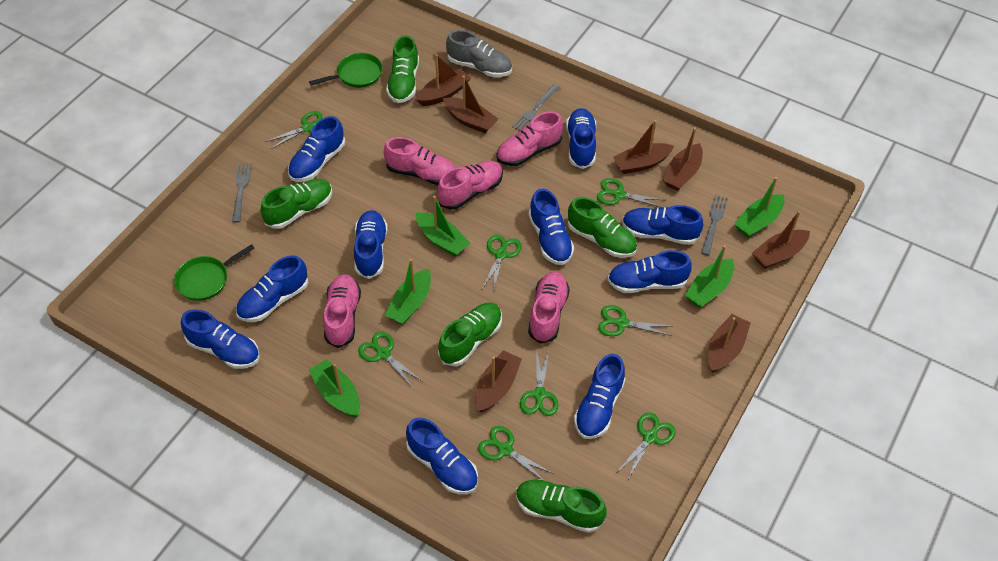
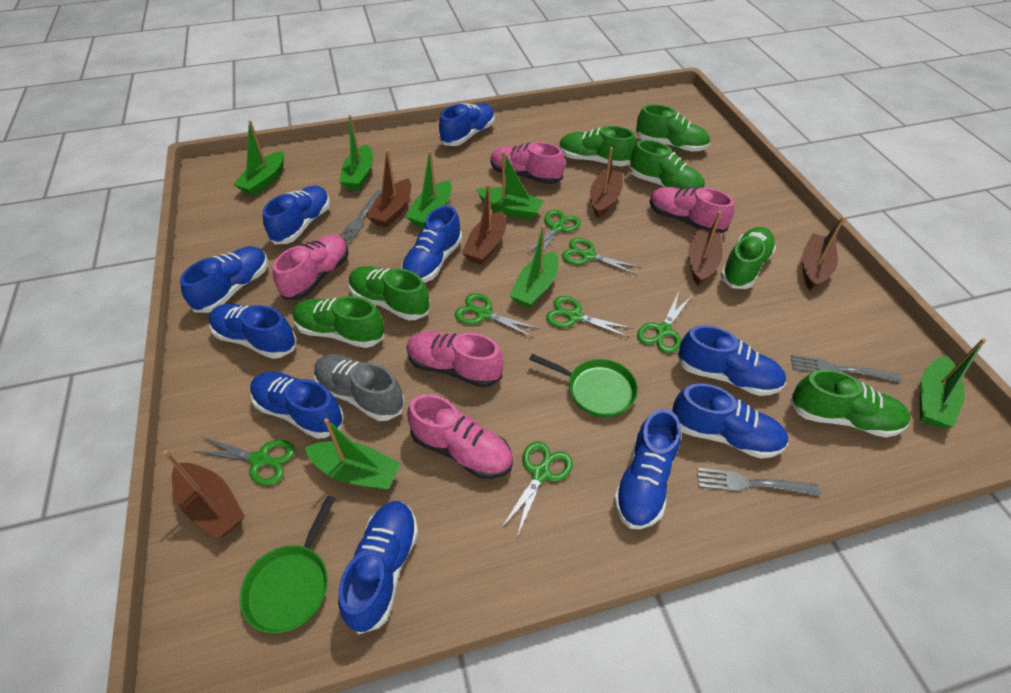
brown boat: [417,54,471,106] [443,75,498,133] [475,350,522,412] [613,120,674,174] [663,128,703,191] [708,314,751,373] [752,211,810,269] = 7 -> [163,450,245,539] [367,149,411,228] [462,184,506,264] [590,147,623,218] [688,211,723,285] [802,216,845,290] = 6
green boat: [309,359,360,418] [385,259,431,325] [416,196,470,257] [685,245,734,308] [734,177,785,238] = 5 -> [233,120,284,196] [305,418,401,490] [340,115,373,190] [406,151,452,228] [476,151,544,220] [510,225,559,308] [919,338,986,428] = 7
green scissors: [265,111,322,149] [358,332,422,389] [478,426,554,480] [482,234,522,292] [520,349,558,416] [597,178,664,208] [598,305,672,336] [616,413,676,481] = 8 -> [193,437,295,486] [455,293,539,338] [501,441,573,537] [527,210,581,254] [546,296,633,338] [562,238,641,275] [637,292,692,353] = 7
green shoe: [261,179,333,229] [386,35,419,103] [438,303,502,366] [516,479,607,533] [568,197,637,258] = 5 -> [293,296,384,348] [349,266,430,321] [559,126,636,166] [630,140,705,190] [636,104,710,151] [721,227,776,289] [790,369,911,437] = 7

